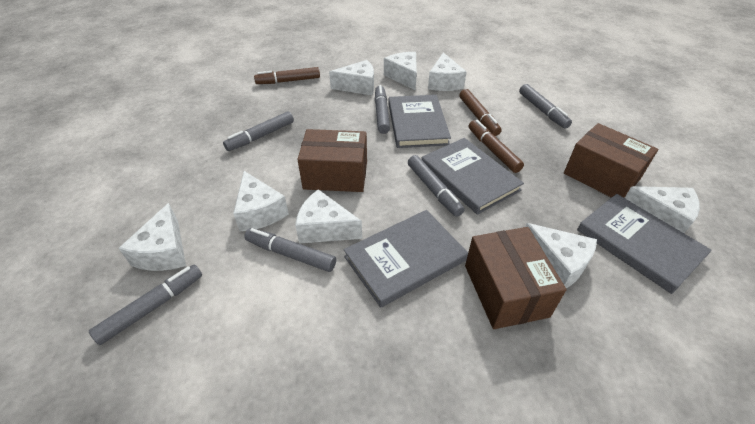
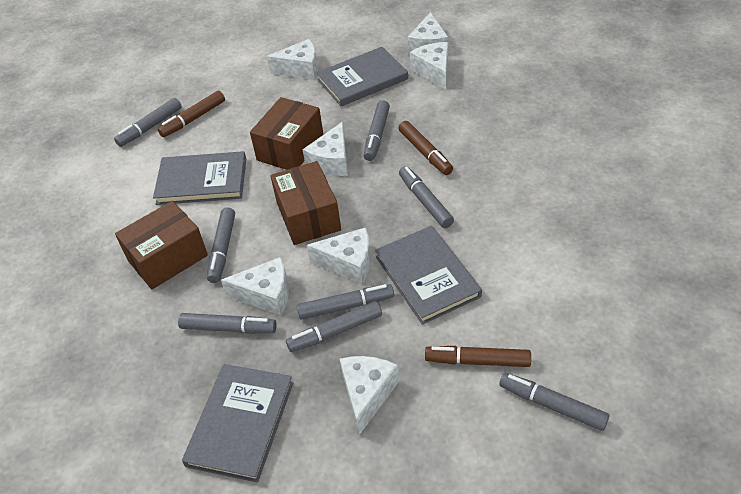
grey marker: [89,265,202,345] [223,111,294,151] [244,228,336,272] [375,85,390,134] [408,155,464,217] [519,84,572,129] = 6 -> [114,98,182,147] [178,313,277,334] [207,208,235,283] [286,301,382,352] [297,284,394,320] [364,100,390,161] [399,166,454,228] [499,373,610,431] = 8
white cheese: [119,203,186,271] [233,171,289,231] [295,189,362,244] [329,60,374,95] [384,52,417,90] [428,53,467,91] [526,223,597,288] [625,186,700,233] = 8 -> [221,257,289,315] [267,39,318,80] [302,122,348,176] [307,227,371,284] [340,356,399,435] [408,12,448,55] [410,42,448,90] = 7

